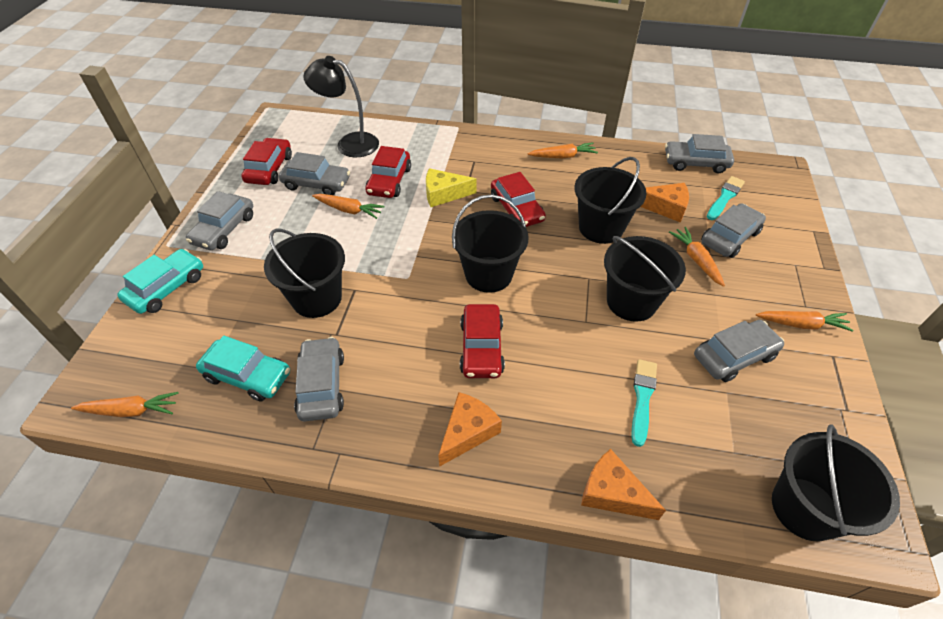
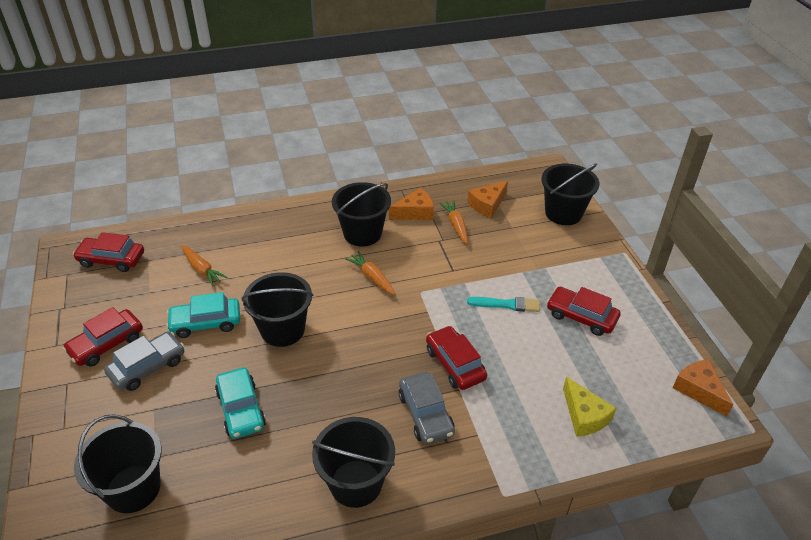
black lamp: [303,56,379,157] = 1 -> none = 0
grey car: [186,191,253,250] [279,152,350,195] [294,337,344,422] [665,134,734,173] [694,320,784,382] [701,203,766,258] = 6 -> [104,331,184,391] [399,372,455,444] = 2
orange carrot: [71,392,179,417] [312,194,384,219] [528,142,598,158] [669,227,725,287] [756,311,854,332] = 5 -> [181,245,228,287] [345,251,396,295] [439,200,468,244] = 3
turquoise brush: [631,359,657,447] [707,176,745,220] = 2 -> [467,297,540,312] = 1

